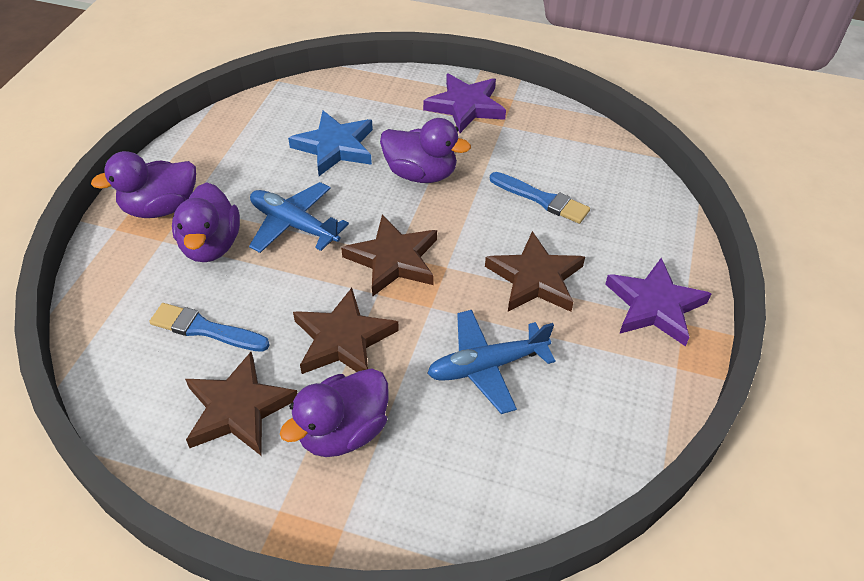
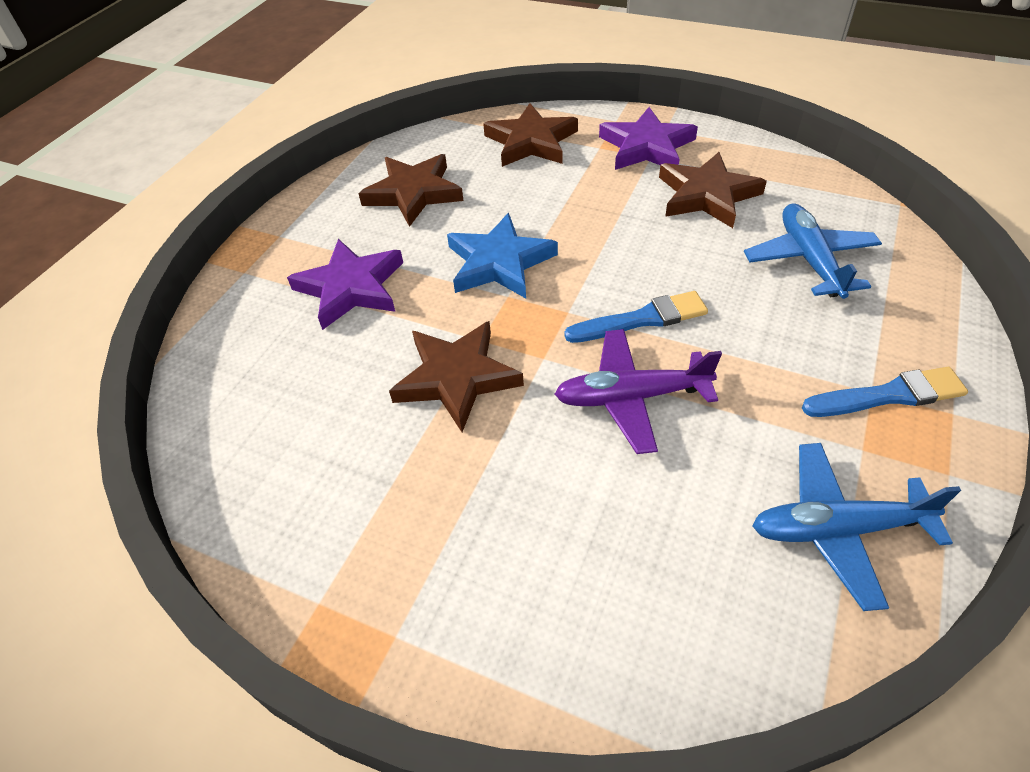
purple duck: [91,151,196,218] [172,182,240,262] [280,368,389,457] [380,118,471,183] = 4 -> none = 0
purple plane: none = 0 -> [554,329,722,454] = 1

